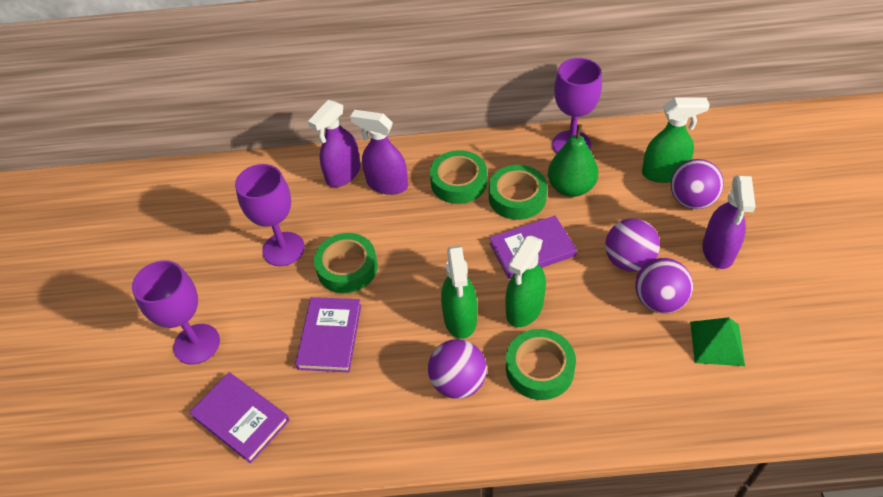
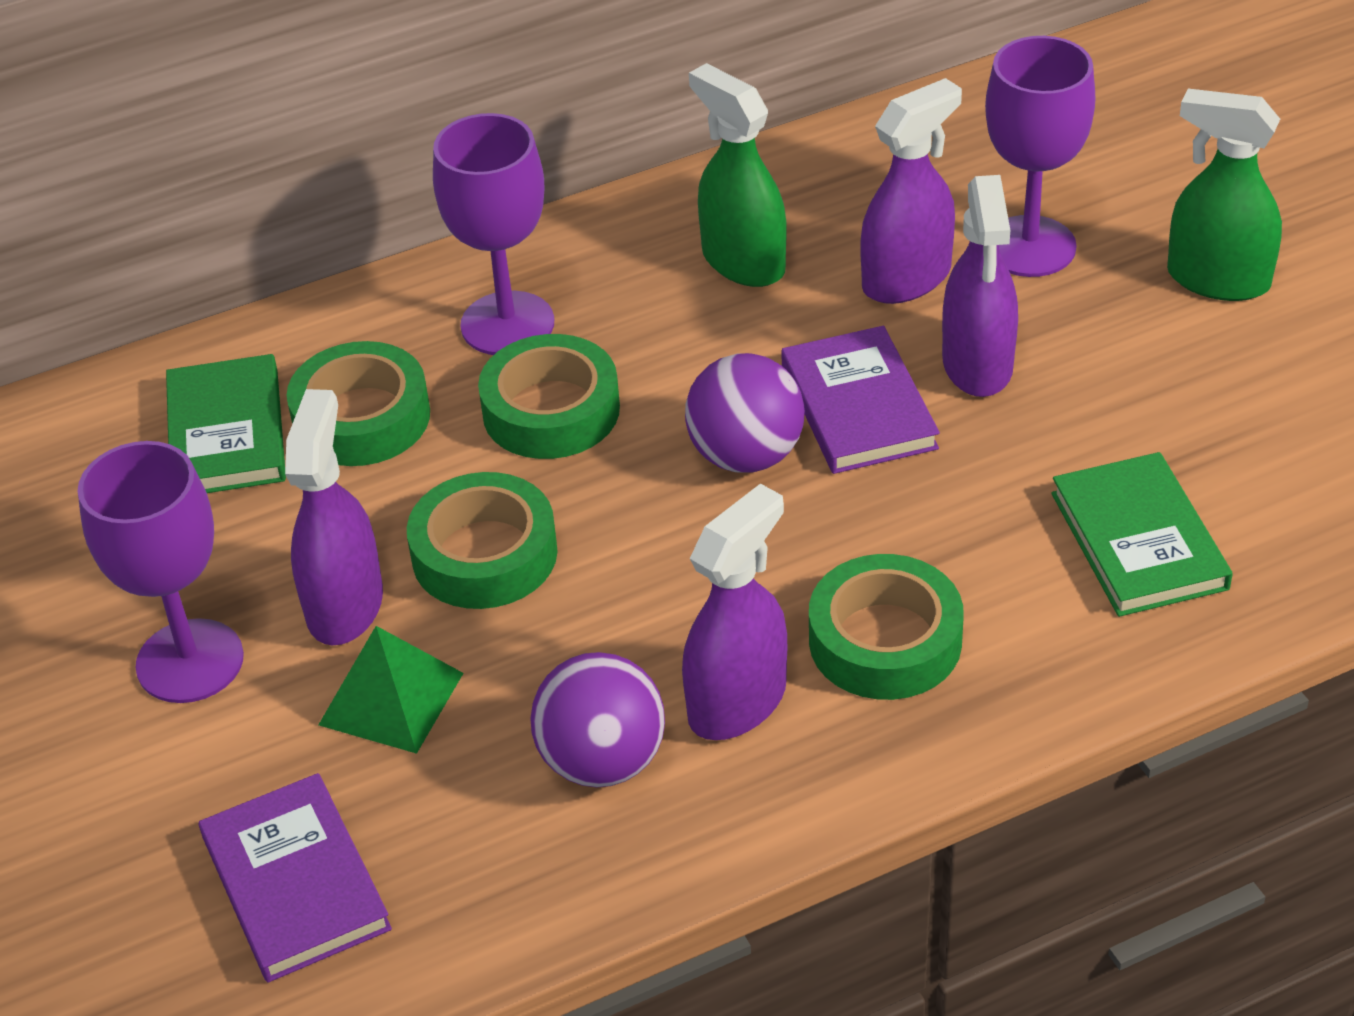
green book: none = 0 -> [166,354,286,493] [1051,452,1233,617] = 2
green pear: [548,124,599,197] = 1 -> none = 0
green spray bottle: [441,245,477,339] [506,236,546,327] [642,98,710,183] = 3 -> [689,63,786,287] [1167,89,1282,301] = 2
purple ball: [428,339,487,399] [605,218,660,271] [636,258,693,313] [671,159,724,209] = 4 -> [530,652,665,787] [685,353,805,473] = 2
purple book: [189,372,290,464] [295,297,361,372] [489,215,577,279] = 3 -> [199,773,392,982] [781,326,940,474] = 2
purple spray bottle: [308,100,361,187] [350,110,408,195] [702,175,756,269] = 3 -> [285,389,383,645] [682,483,787,740] [861,78,962,304] [942,175,1018,397] = 4

